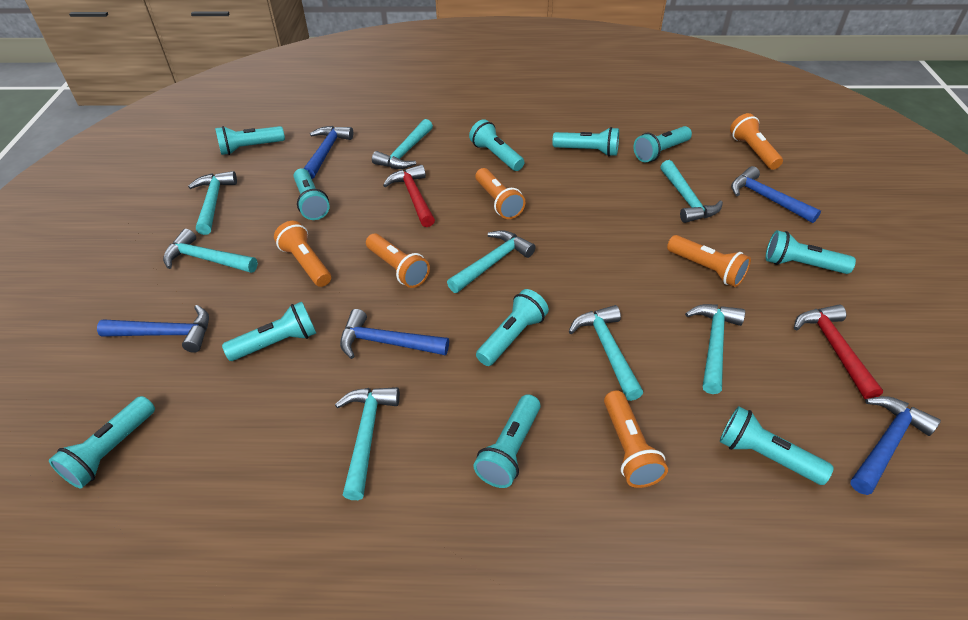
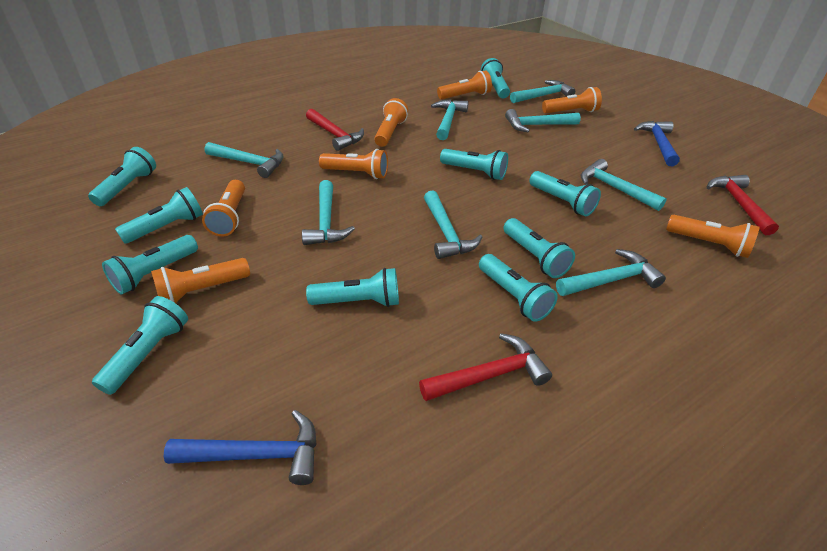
blue hammer: [97,305,209,353] [303,126,353,179] [340,309,449,359] [731,166,821,223] [850,396,941,495] = 5 -> [164,410,317,485] [634,121,680,166] = 2
orange flashlight: [274,221,331,287] [366,233,430,288] [475,168,525,219] [604,390,668,488] [667,235,751,287] [730,113,783,170] = 6 -> [151,258,250,303] [202,180,245,237] [319,149,388,179] [374,98,408,147] [437,70,492,99] [542,87,602,113] [666,215,760,258] = 7
red hammer: [383,165,435,227] [794,304,883,399] = 2 -> [306,109,364,151] [419,333,552,401] [707,175,779,235] = 3
turquoise flashlight: [49,396,155,488] [215,126,285,155] [222,302,316,361] [294,168,330,220] [469,119,524,171] [473,394,541,488] [476,289,549,366] [552,127,619,156] [634,126,692,163] [720,406,834,485] [766,230,856,274] = 11 -> [88,147,156,206] [92,296,188,395] [102,235,198,294] [115,187,203,244] [306,268,399,307] [440,149,508,180] [479,254,558,322] [481,58,510,98] [503,218,575,278] [529,171,601,216] = 10

